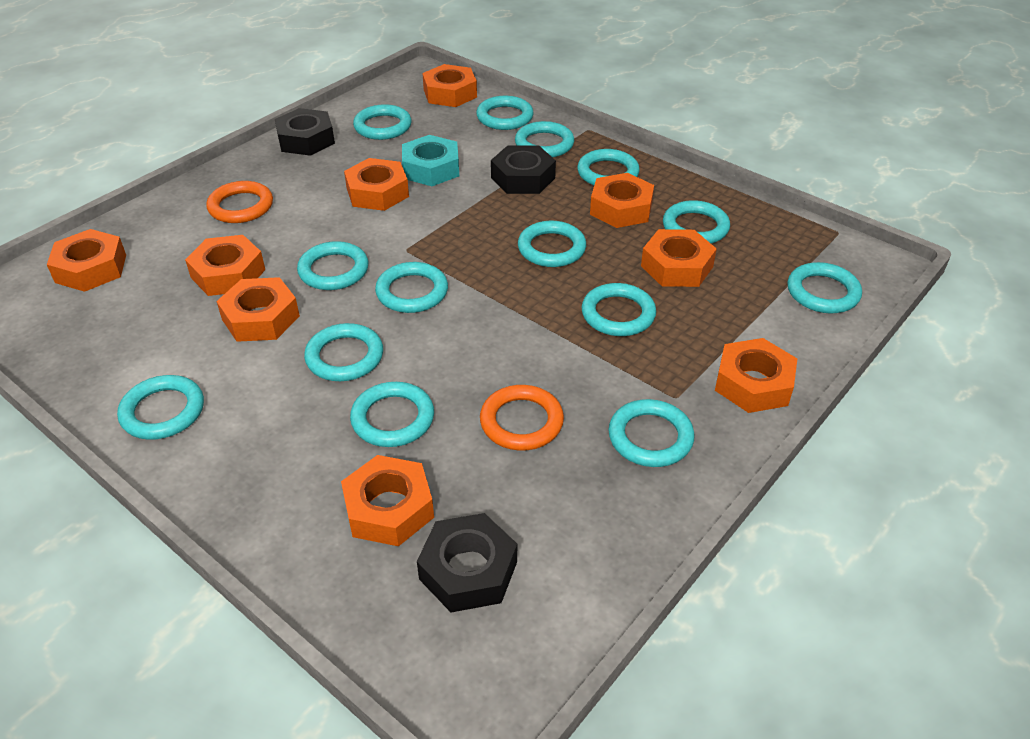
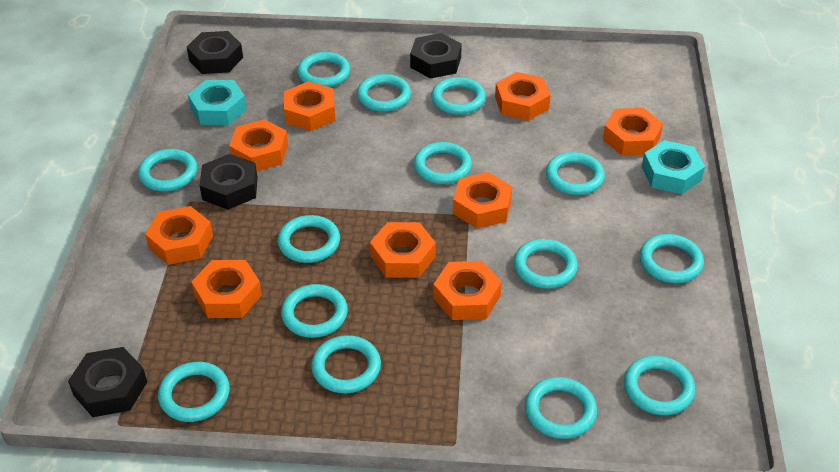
black nut: [275,108,335,156] [417,513,517,612] [491,145,556,194] = 3 -> [68,347,147,417] [187,31,243,74] [199,154,258,210] [410,33,462,79] = 4
orange ring: [206,181,273,223] [480,385,564,451] = 2 -> none = 0
turquoise nut: [402,135,459,186] = 1 -> [188,80,247,125] [642,140,705,194] = 2

